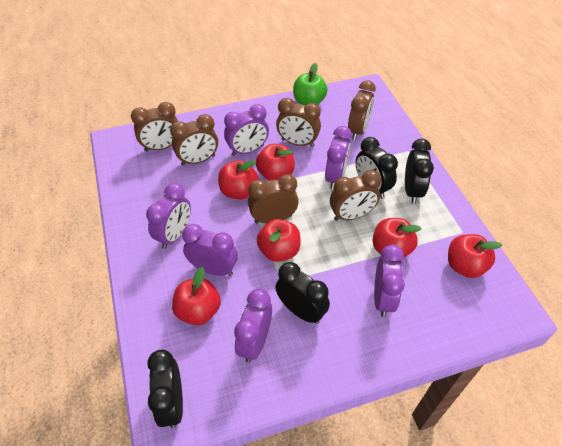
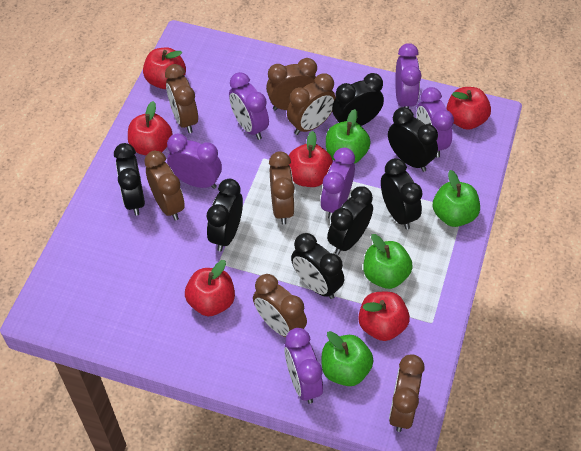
black clock: [148,350,183,428] [275,262,330,324] [356,137,398,199] [405,139,434,204] = 4 -> [114,143,145,216] [207,179,243,251] [291,233,344,299] [327,186,373,255] [332,73,384,126] [381,158,423,229] [388,107,438,172] = 7
brown clock: [131,102,178,151] [170,114,218,166] [248,174,299,223] [276,98,321,147] [330,170,381,221] [348,80,376,140] = 6 -> [144,151,185,221] [165,64,198,133] [253,274,307,338] [266,58,317,111] [269,151,295,225] [287,73,336,135] [389,354,424,432] = 7
green apple: [293,63,328,105] = 1 -> [322,331,374,386] [326,109,371,164] [363,234,413,289] [433,170,480,227] = 4

